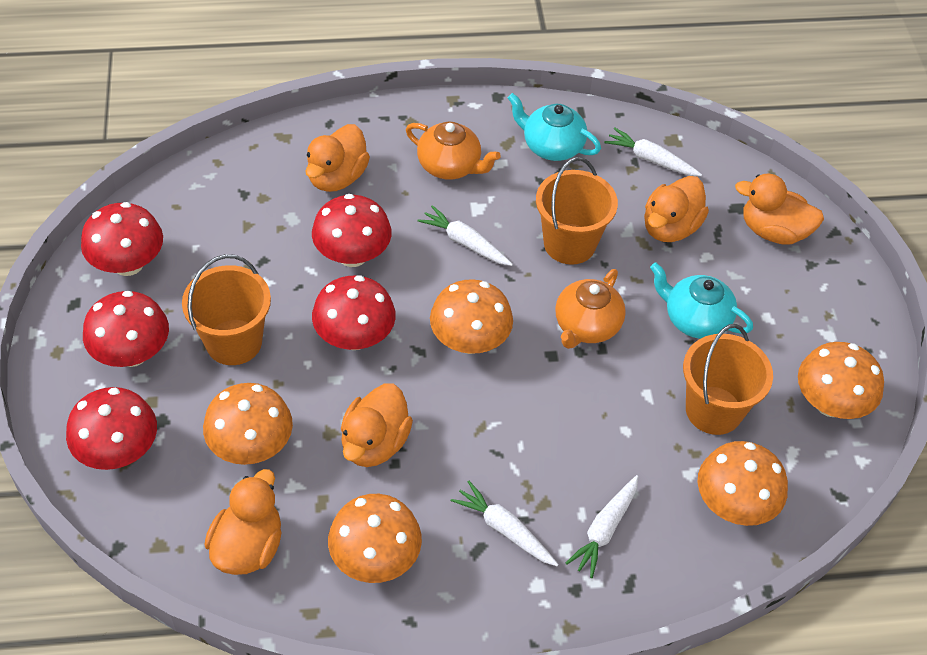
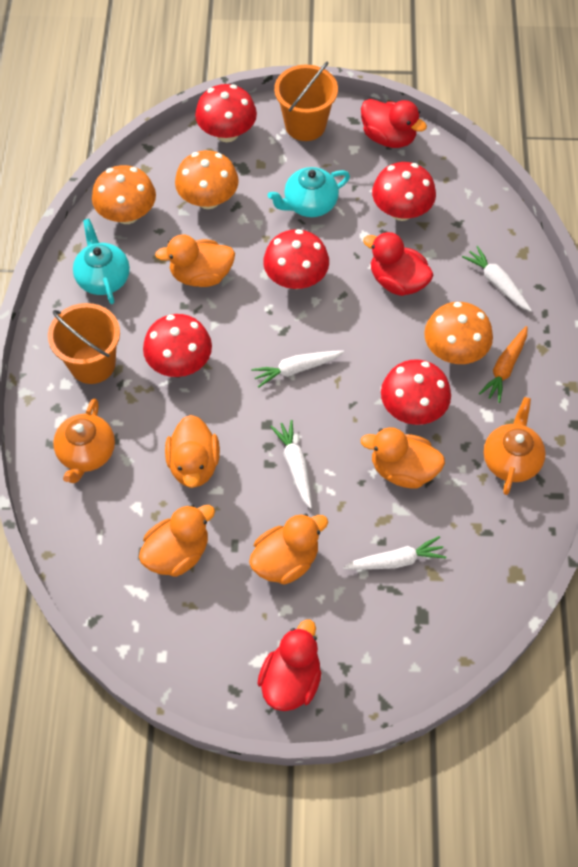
orange bucket: [182,254,271,365] [536,157,618,265] [683,324,773,435] = 3 -> [48,303,120,384] [274,62,338,141] = 2
orange carrot: none = 0 -> [479,326,527,403] = 1
orange mushroom: [203,383,293,465] [328,494,422,583] [430,279,513,354] [698,441,788,526] [798,342,884,419] = 5 -> [92,165,156,224] [175,150,239,209] [424,302,493,364] = 3
red duck: none = 0 -> [257,619,321,711] [361,99,427,148] [363,232,434,296] = 3

